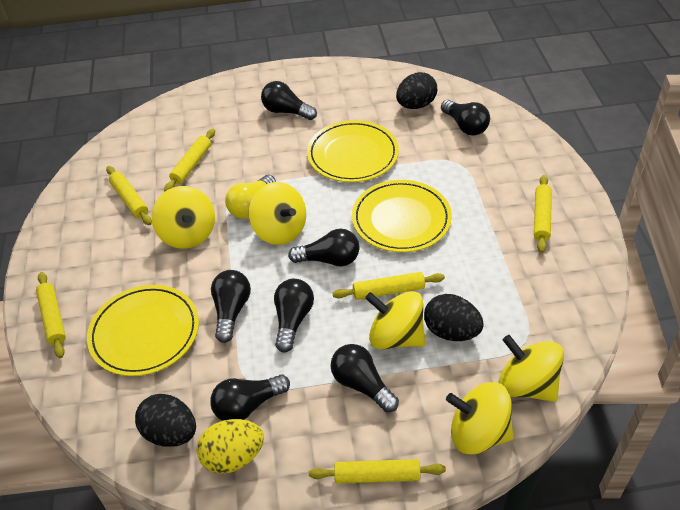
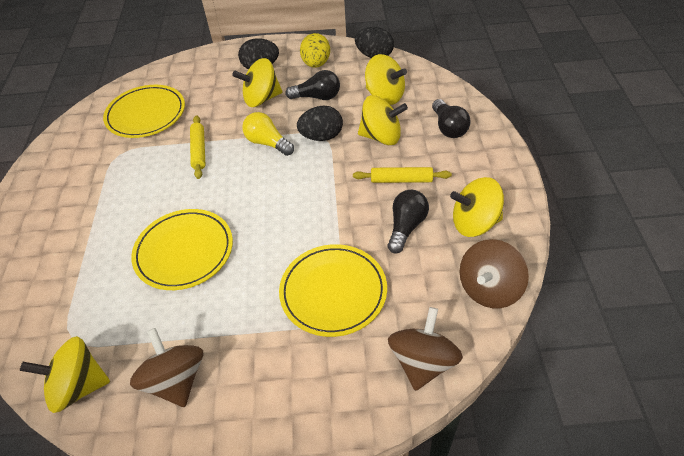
black light bulb: [210,375,290,421] [211,270,251,343] [261,81,317,120] [274,279,314,352] [288,229,360,267] [331,344,399,412] [441,100,490,135] = 7 -> [285,70,340,100] [388,190,429,254] [432,99,471,138] = 3
brown spinning top: none = 0 -> [130,328,203,407] [388,307,463,391] [459,239,529,308] = 3
yellow rolling pin: [36,272,66,358] [106,166,152,225] [164,129,215,191] [309,459,446,484] [332,272,445,300] [534,175,552,253] = 6 -> [190,116,206,179] [353,167,452,183] = 2

